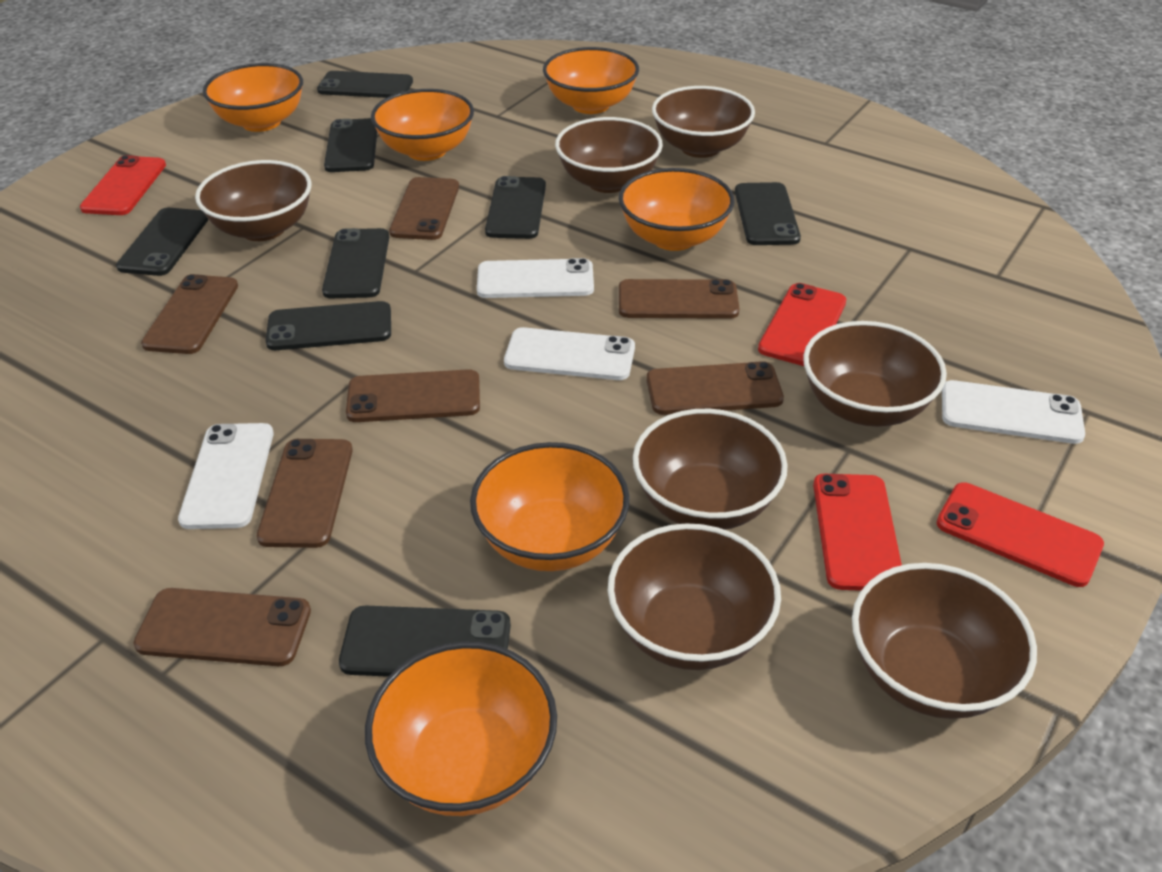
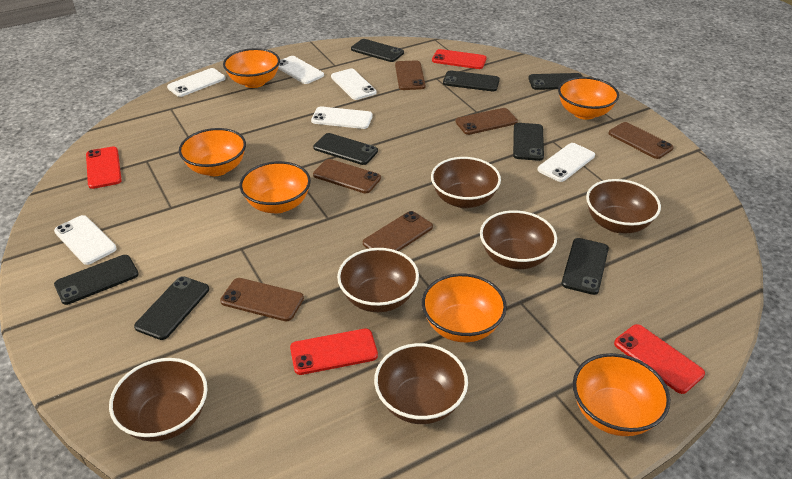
brown bowl: [195,160,311,241] [555,117,663,193] [608,523,781,670] [633,409,788,530] [652,86,755,158] [803,321,947,427] [852,563,1037,719] = 7 -> [109,358,208,442] [337,248,419,312] [374,343,468,424] [431,157,501,208] [480,210,557,269] [586,179,661,233] = 6
brown phone: [133,588,311,666] [141,274,238,354] [257,439,353,548] [346,369,480,422] [389,177,459,240] [619,279,740,319] [646,361,784,415] = 7 -> [220,278,304,321] [313,159,381,193] [363,211,433,251] [395,60,426,90] [455,108,518,135] [609,122,674,159] = 6
white phone: [178,423,274,529] [477,258,594,298] [504,327,635,380] [942,380,1085,444] = 4 -> [54,215,117,265] [167,68,226,97] [278,56,324,84] [311,106,373,129] [331,69,377,100] [538,143,595,182] = 6

